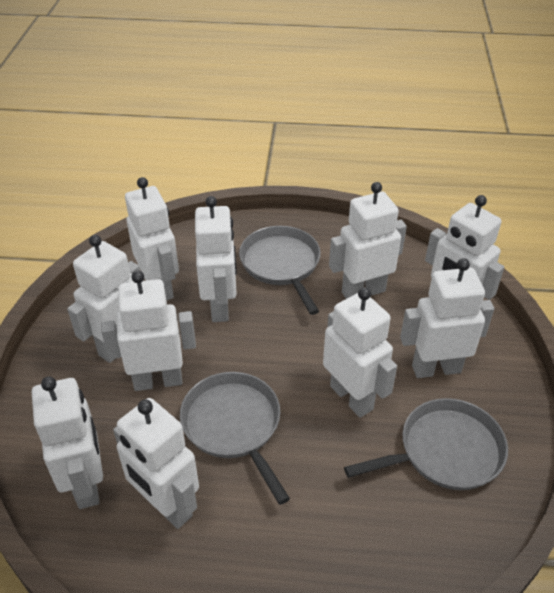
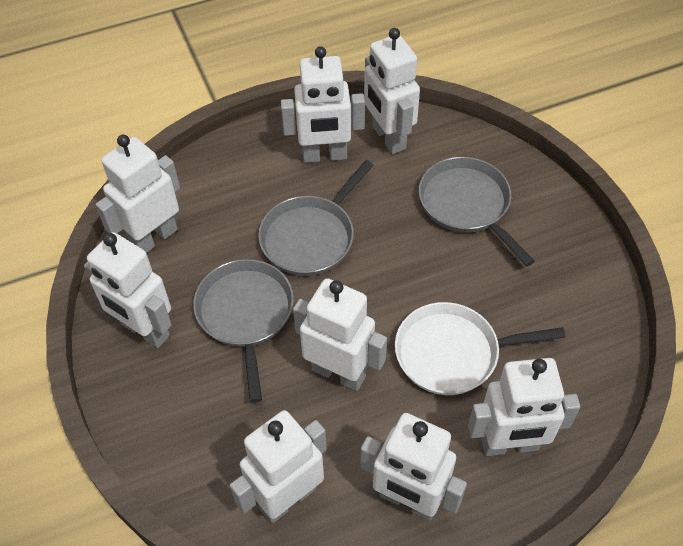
white pan: none = 0 -> [395,302,566,395] = 1
white robot: [32,376,103,509] [67,235,140,363] [101,271,196,391] [113,398,199,529] [125,177,179,300] [195,196,237,322] [323,287,397,418] [329,182,407,299] [400,258,494,378] [425,195,504,300] = 10 -> [84,232,172,348] [96,135,180,253] [230,410,327,524] [281,46,365,163] [293,278,387,391] [360,413,467,521] [364,28,420,154] [468,358,580,456] = 8

